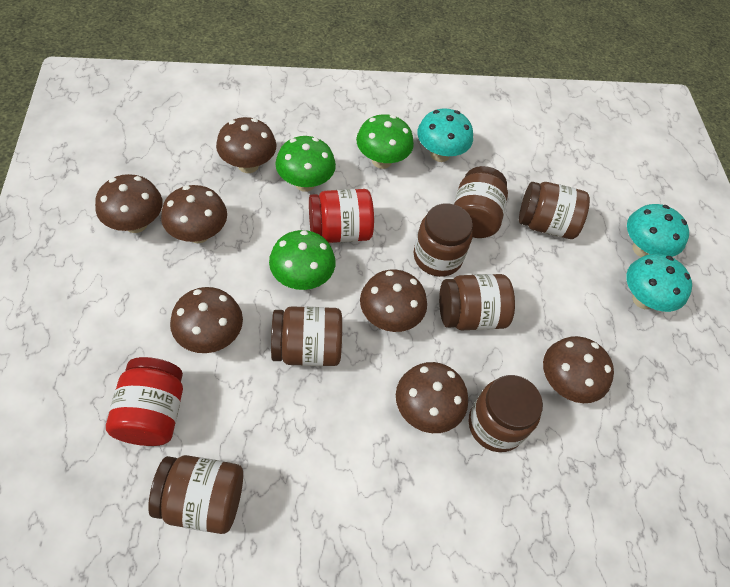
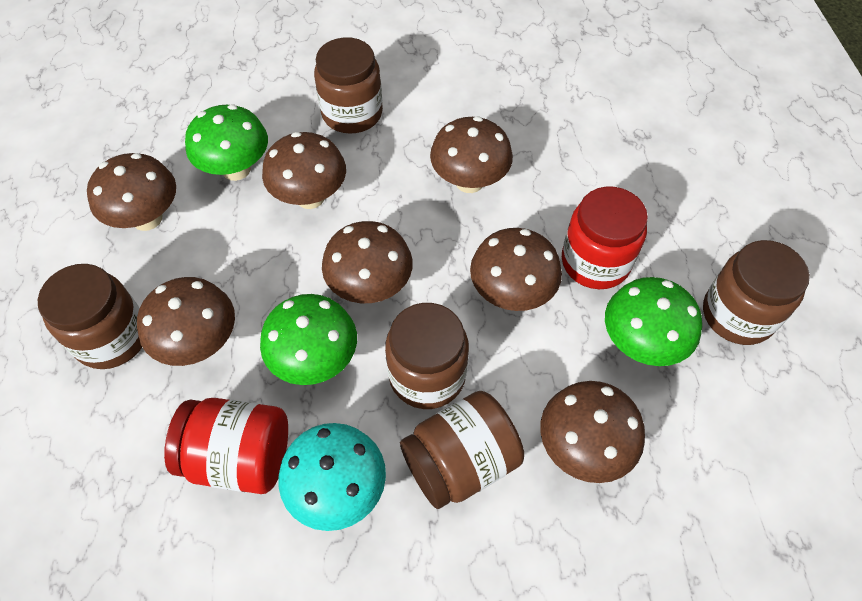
brown jar: [148,455,243,534] [271,306,342,366] [414,203,473,277] [439,274,515,330] [454,166,508,238] [469,375,543,452] [519,182,590,239] = 7 -> [38,264,142,369] [314,37,383,134] [385,303,469,409] [400,391,524,509] [703,240,810,345] = 5
turquoise mushroom: [417,108,473,162] [626,254,692,312] [627,204,689,257] = 3 -> [278,423,386,531] = 1

